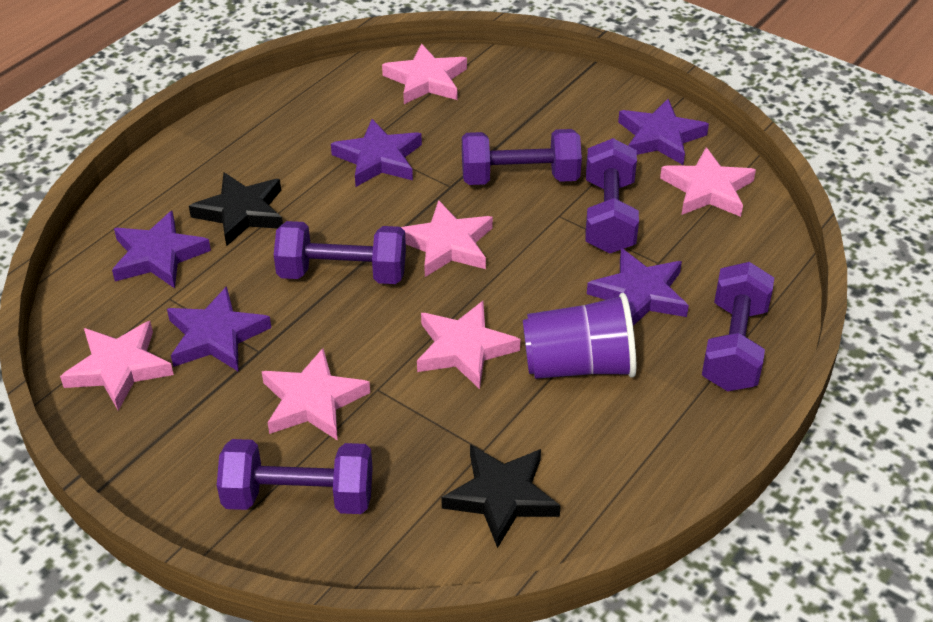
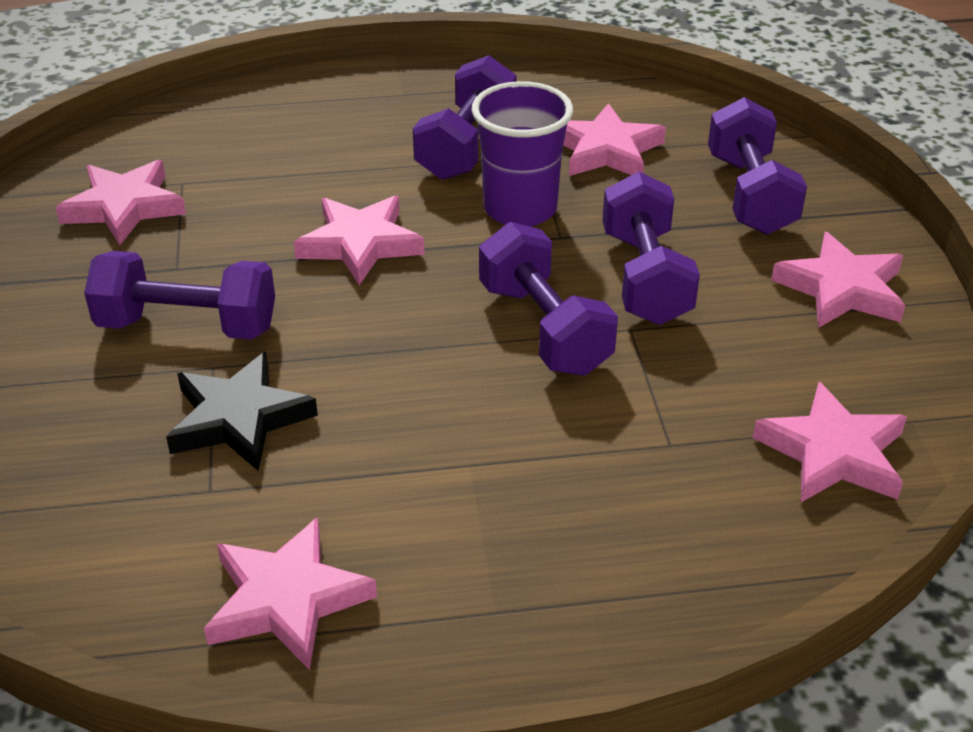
black star: [189,173,283,247] [441,444,561,548] = 2 -> [166,352,318,471] = 1
purple star: [112,211,211,288] [167,286,271,371] [331,119,422,187] [587,248,689,326] [618,99,709,165] = 5 -> none = 0

